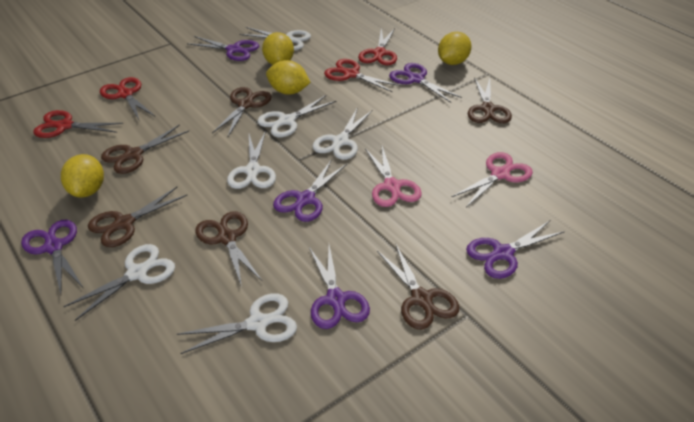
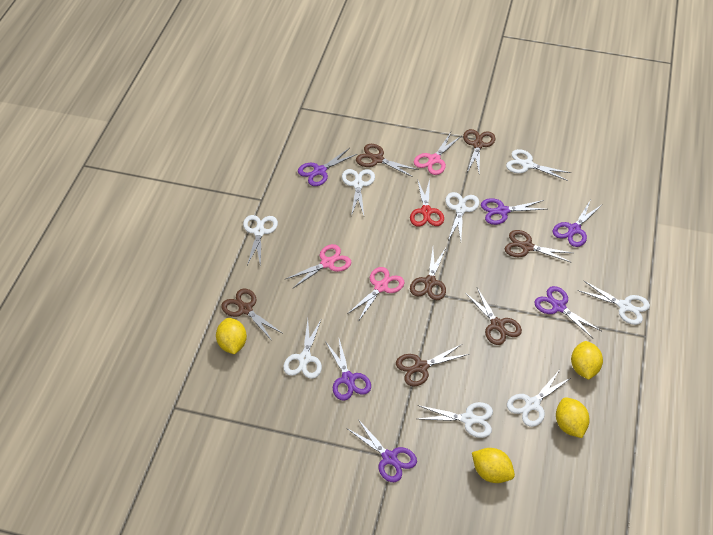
brown scissors: [88,187,187,247] [101,124,189,174] [195,211,262,287] [212,87,272,136] [377,243,460,329] [468,77,512,123] = 6 -> [221,289,282,341] [356,144,419,177] [396,344,469,386] [410,248,446,300] [463,129,495,172] [465,288,522,345] [505,230,572,263] = 7
pink scissors: [365,146,422,207] [452,152,533,207] = 2 -> [286,244,352,289] [347,267,404,322] [414,132,461,175] = 3
red scissors: [33,110,123,138] [100,77,155,120] [324,59,400,92] [358,28,397,65] = 4 -> [410,179,444,227] = 1
white scissors: [63,244,175,321] [177,293,297,354] [227,131,276,189] [239,27,311,50] [257,95,336,137] [312,107,373,160] = 6 -> [243,215,278,268] [283,318,322,379] [342,169,375,216] [417,402,493,438] [445,192,479,241] [506,149,571,181] [507,371,572,427] [578,280,650,325] = 8

